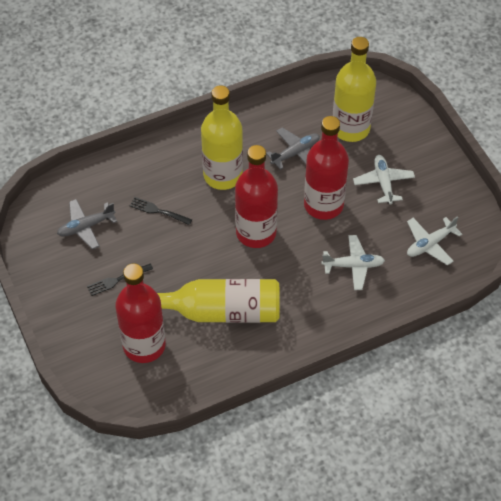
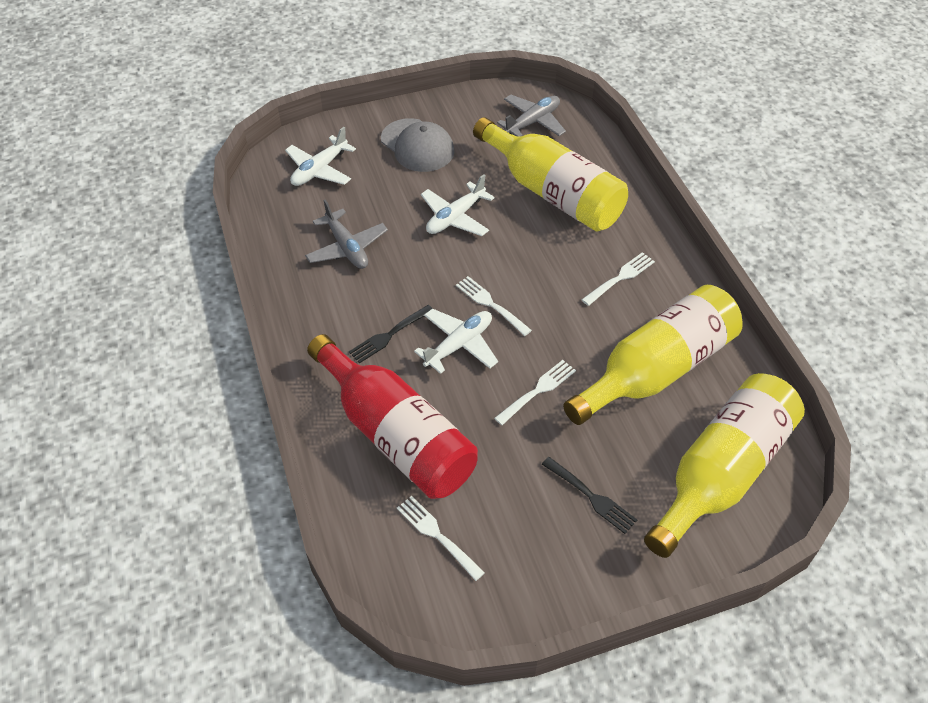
grey cap: none = 0 -> [381,118,454,172] = 1
red bottle: [115,263,166,363] [235,145,278,248] [304,116,349,220] = 3 -> [307,334,478,499] = 1
white fork: none = 0 -> [397,496,485,581] [456,276,532,336] [494,360,576,425] [582,252,655,306] = 4

